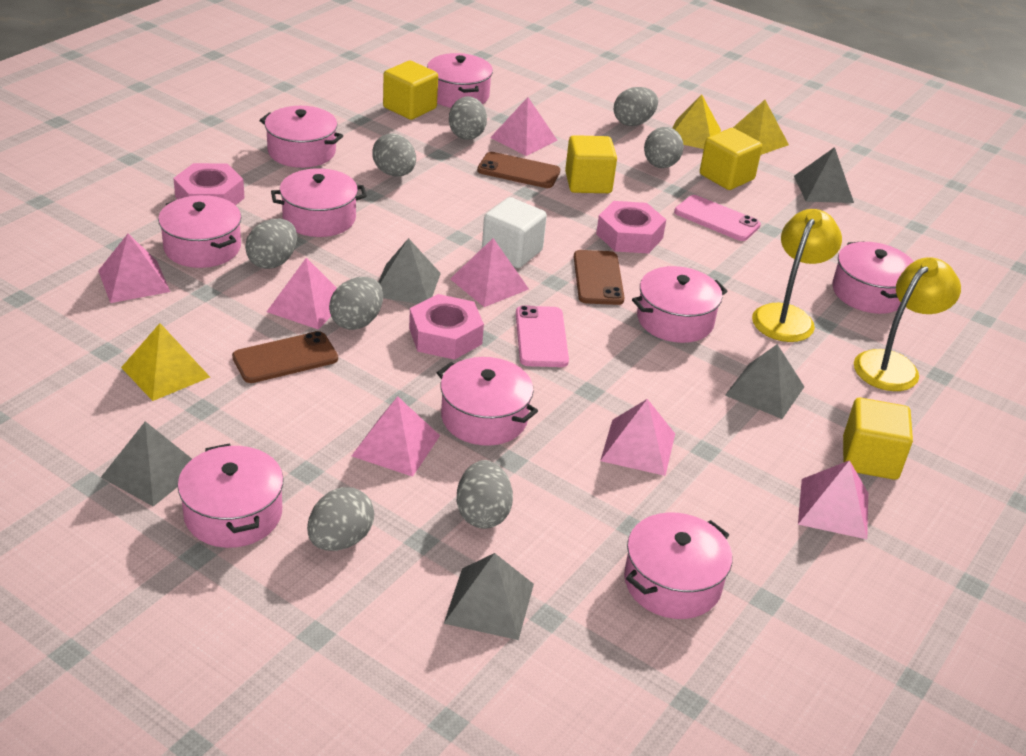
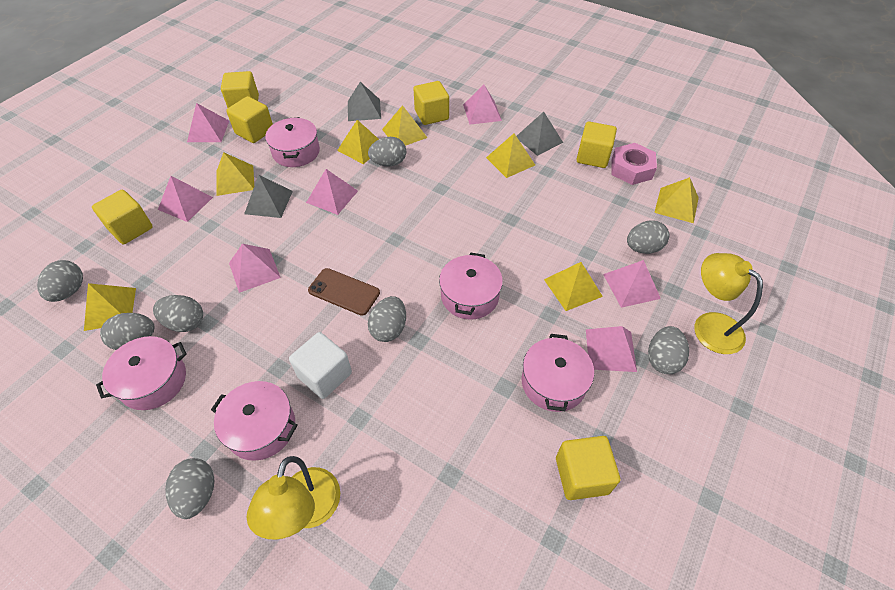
brown phone: [232,331,338,383] [477,152,560,188] [574,250,625,305] = 3 -> [308,268,380,316] = 1
grey pyramid: [101,421,192,507] [379,238,441,304] [444,553,534,640] [725,344,805,419] [794,147,854,203] = 5 -> [244,175,293,218] [348,82,381,121] [516,112,563,156] = 3
pink nut: [173,163,244,205] [409,294,484,360] [596,201,666,254] = 3 -> [611,143,657,185] = 1
pink phone: [516,305,569,367] [674,195,761,241] = 2 -> none = 0
pink pot: [158,195,241,268] [177,444,284,548] [259,106,343,168] [271,168,367,237] [427,53,493,108] [437,357,538,446] [624,513,732,619] [632,266,728,343] [832,241,914,314] = 9 -> [96,336,187,410] [211,381,298,461] [265,117,320,167] [439,253,503,320] [522,334,594,412] = 5
yellow cube: [383,61,438,120] [565,135,617,193] [700,128,762,190] [843,398,913,480] = 4 -> [92,190,153,244] [221,71,259,108] [226,96,273,143] [413,81,449,125] [556,436,620,500] [577,121,617,168] = 6
yellow pyramid: [121,323,210,401] [673,94,721,149] [733,100,789,155] = 3 -> [84,283,136,331] [216,152,254,196] [337,120,379,164] [382,105,427,146] [486,133,535,178] [544,262,603,311] [654,177,699,223] = 7

